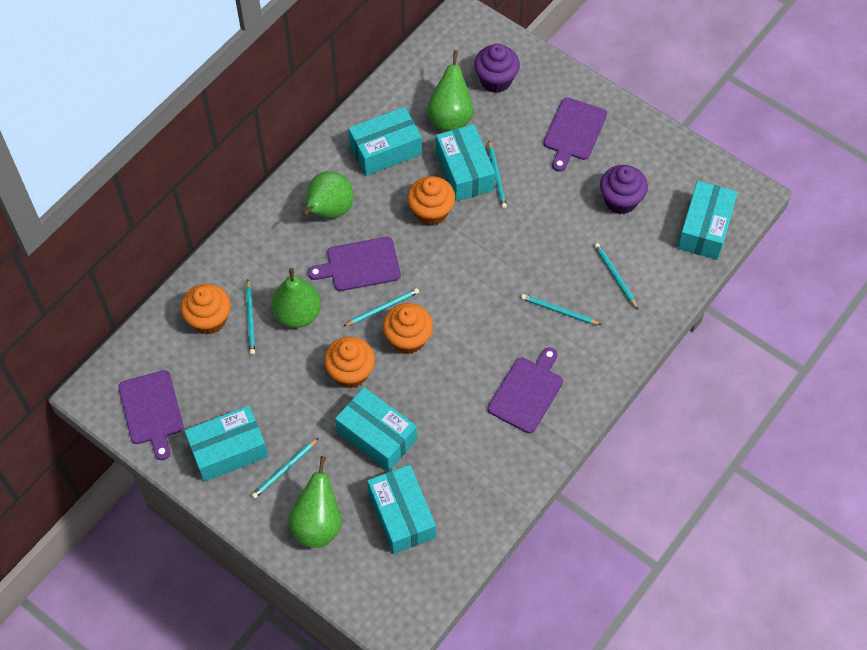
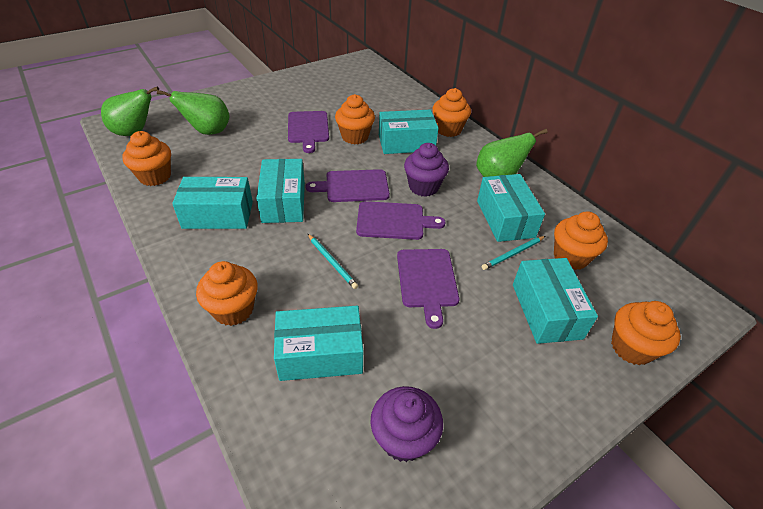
green pear: [271,268,321,328] [288,456,342,548] [302,171,354,219] [427,50,473,131] = 4 -> [101,86,159,136] [157,90,229,135] [476,129,548,177] = 3
orange cupcake: [180,284,231,335] [324,337,375,388] [383,303,433,354] [407,176,455,226] = 4 -> [122,131,171,186] [196,261,258,326] [335,94,375,145] [432,88,471,137] [554,211,608,270] [611,301,681,365] = 6
turquoise pencil: [246,280,255,355] [252,438,319,499] [344,288,419,326] [488,141,507,208] [521,294,601,325] [594,243,638,309] = 6 -> [308,234,358,289] [482,236,545,270] = 2

